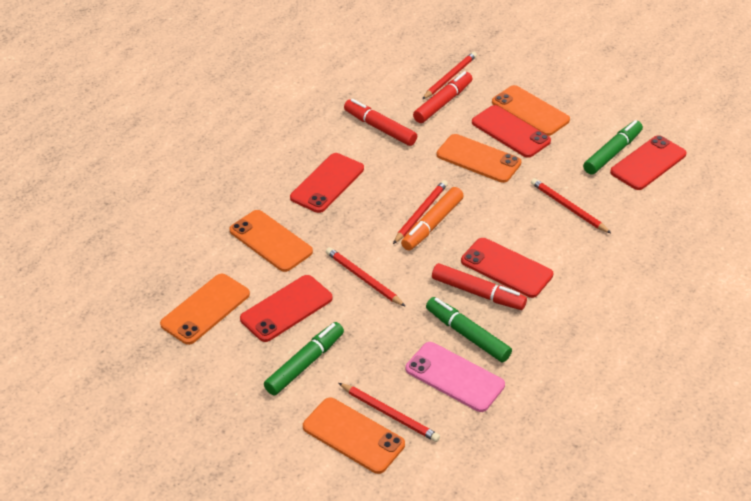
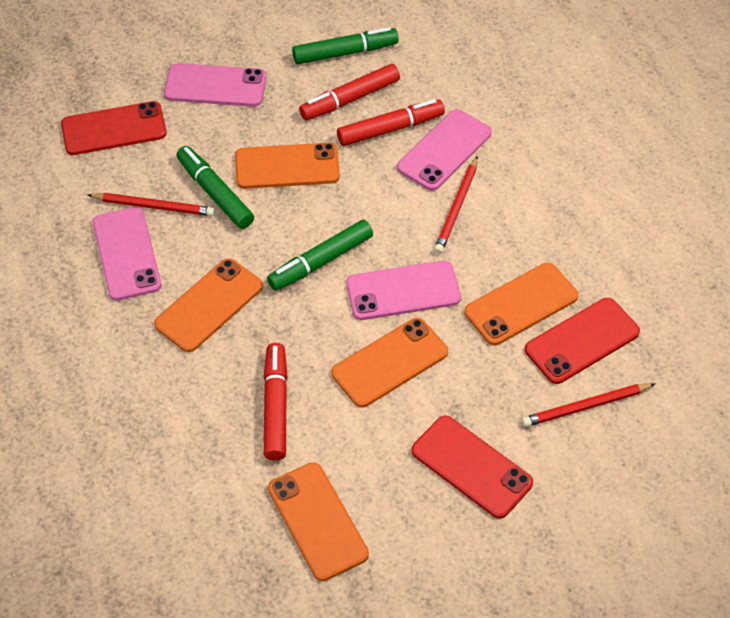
orange marker: [401,187,464,251] = 1 -> none = 0
pink phone: [406,342,505,412] = 1 -> [93,207,162,301] [164,63,267,107] [346,261,461,320] [397,109,492,191] = 4
red pencil: [326,247,406,307] [339,383,440,442] [393,180,448,244] [422,52,477,99] [531,178,611,233] = 5 -> [88,193,215,216] [434,156,478,254] [522,383,655,427] = 3
red phone: [240,275,333,342] [290,153,364,213] [461,238,553,298] [472,105,551,158] [610,135,687,190] = 5 -> [61,101,167,155] [412,416,533,519] [525,298,640,384] = 3

